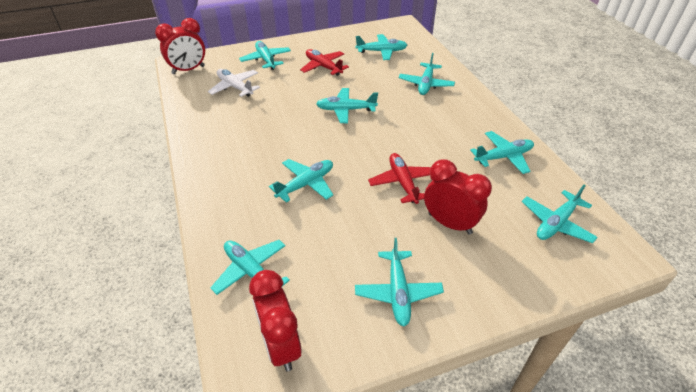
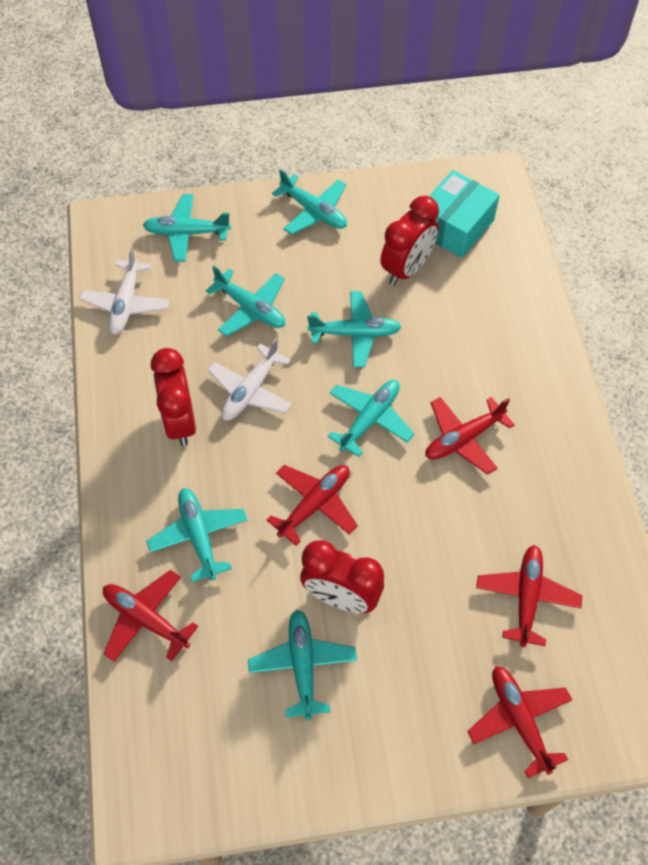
red plane: [300,49,349,76] [368,153,431,204] = 2 -> [103,570,198,662] [267,465,358,545] [425,397,515,475] [467,666,572,778] [476,545,582,647] = 5
turquoise box: none = 0 -> [429,170,500,258] = 1
turquoise plane: [210,240,290,295] [239,41,291,70] [269,159,333,203] [316,88,378,123] [355,238,444,326] [356,34,407,60] [399,53,455,95] [470,131,534,174] [522,185,598,243] = 9 -> [143,194,231,262] [147,488,248,582] [206,266,285,336] [248,609,357,720] [272,169,347,235] [307,291,401,367] [328,380,414,457] = 7
white plane: [208,69,260,97] = 1 -> [79,248,169,335] [208,338,292,421] = 2

